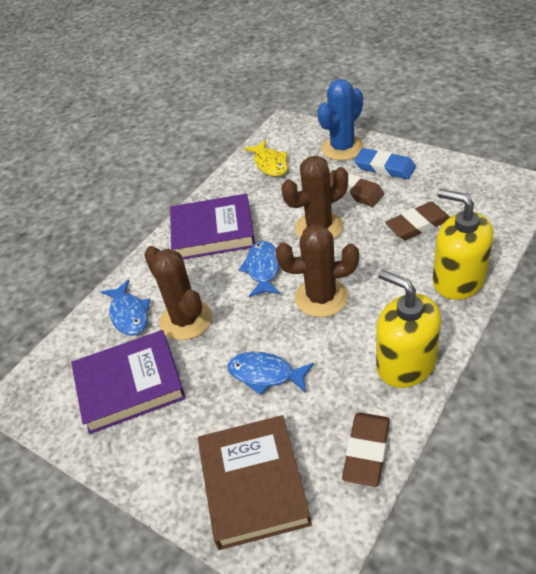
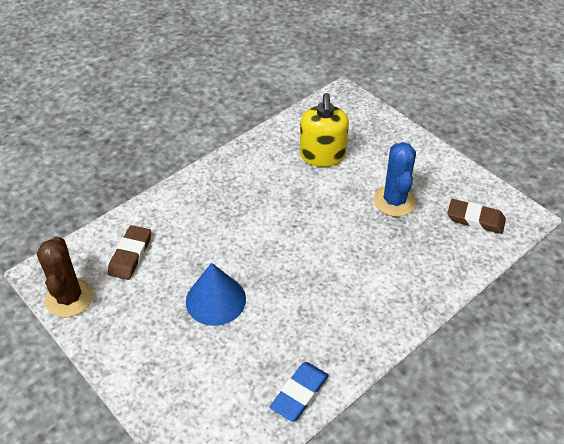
blue cone: none = 0 -> [186,263,246,326] = 1
blue fish: [101,280,150,336] [227,352,314,395] [239,241,280,297] = 3 -> none = 0
brown book: [198,415,312,550] = 1 -> none = 0
brown cactus: [144,246,212,340] [275,224,359,317] [281,155,348,239] = 3 -> [37,236,93,317] = 1
brown eraser: [330,170,384,207] [342,413,390,487] [385,202,450,240] = 3 -> [108,225,151,280] [447,199,506,234] = 2
purple book: [71,330,186,434] [170,194,255,259] = 2 -> none = 0
yellow fish: [244,140,288,176] = 1 -> none = 0
yellow soap dispenser: [376,269,441,388] [433,189,493,300] = 2 -> [300,93,349,167] = 1

